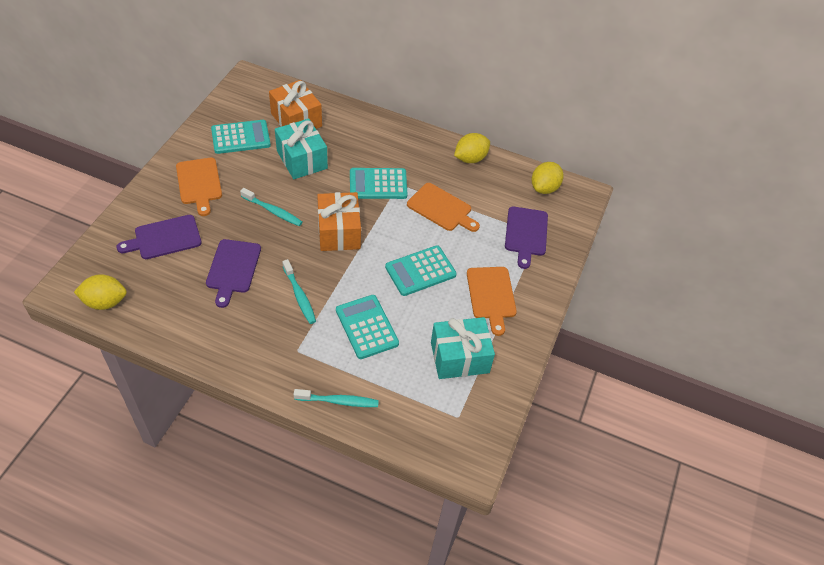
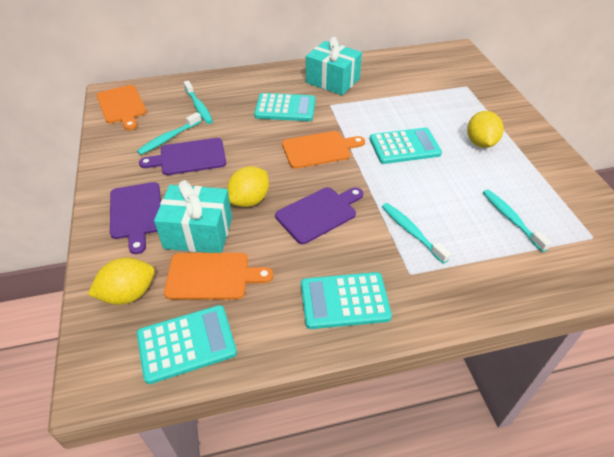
orange gift: [269,80,322,129] [317,192,361,251] = 2 -> none = 0
turquoise toothbrush: [240,188,302,226] [282,259,316,324] [294,389,379,407] = 3 -> [137,112,202,155] [184,81,213,124] [382,203,451,264] [483,190,552,252] = 4

